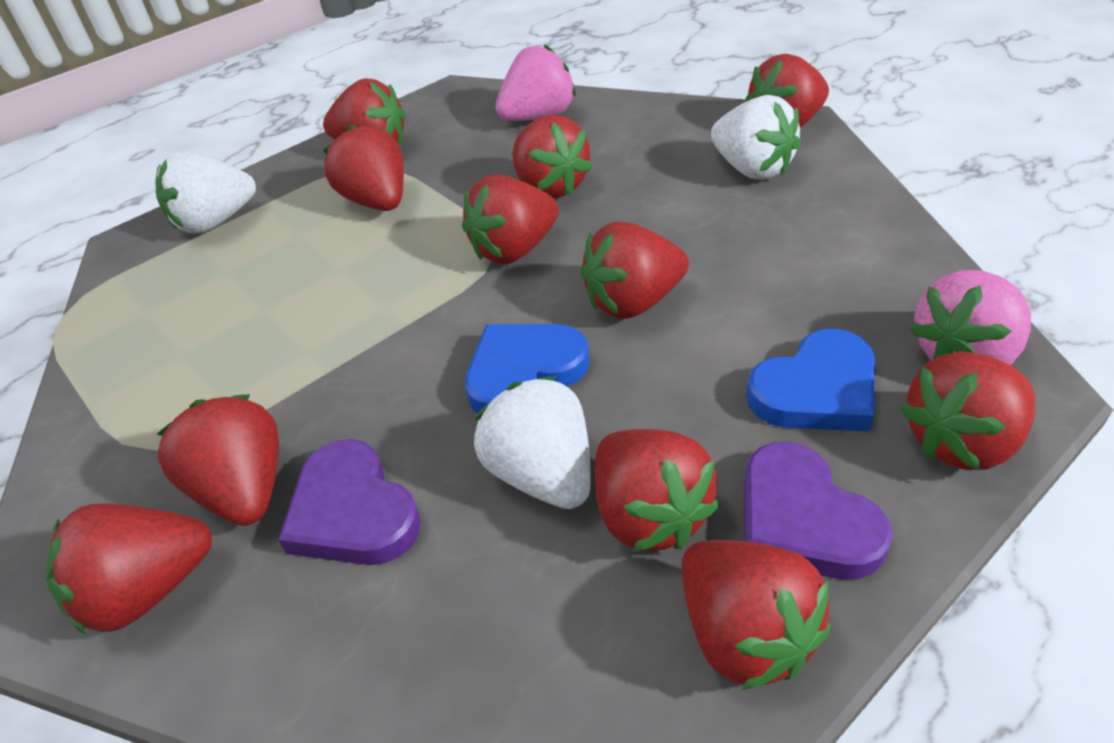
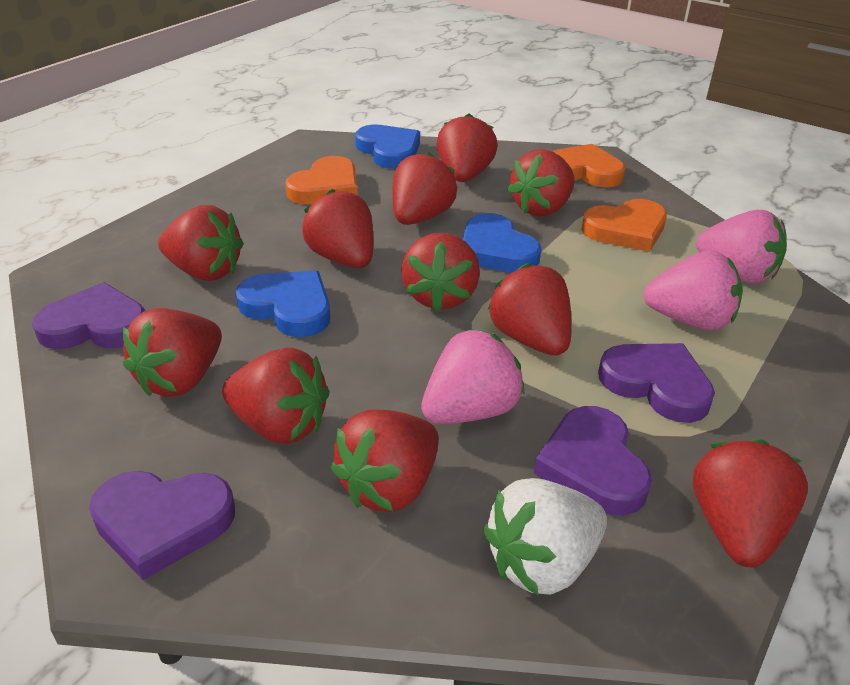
blue heart: [465,324,589,413] [746,329,875,432] = 2 -> [236,271,330,337] [355,125,420,169] [463,213,541,273] = 3
orange heart: none = 0 -> [285,156,358,204] [552,144,625,188] [582,199,667,252] = 3
pink strawberry: [496,44,576,121] [909,270,1031,365] = 2 -> [421,329,525,424] [643,250,743,331] [696,210,787,284] = 3
purple heart: [278,439,421,565] [744,442,893,580] = 2 -> [32,282,145,349] [89,471,235,580] [534,406,652,516] [598,343,715,423] = 4
white strawberry: [155,151,256,234] [474,376,591,509] [711,95,801,180] = 3 -> [484,478,607,595] = 1

